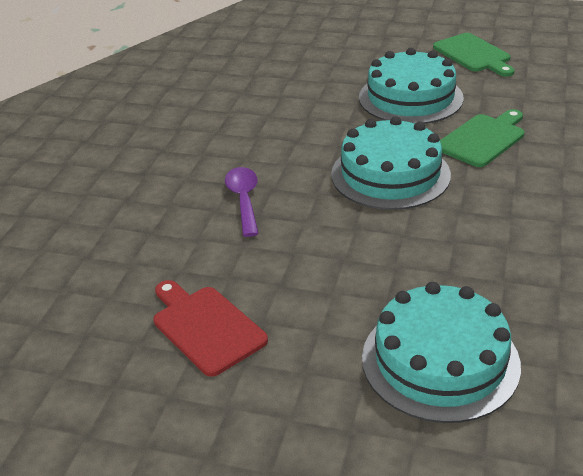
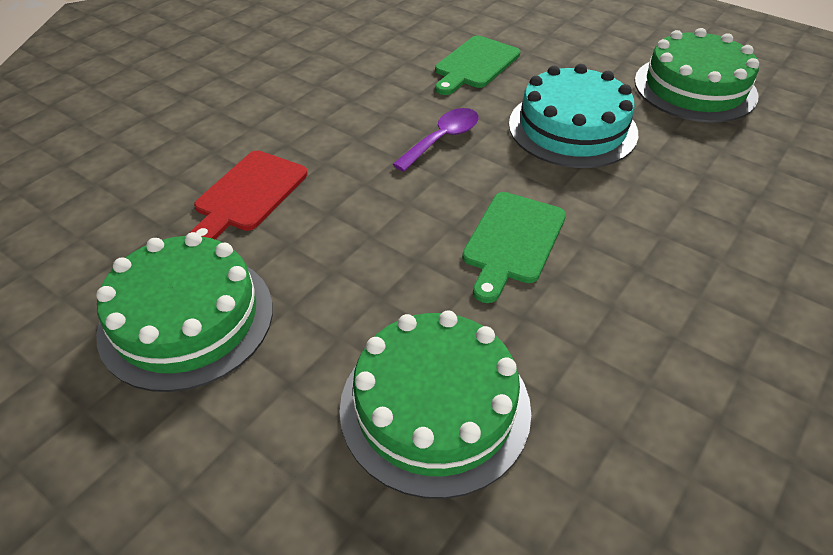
green cake: none = 0 -> [96,232,273,392] [340,310,531,499] [634,28,759,122] = 3
turquoise cake: [331,116,451,210] [359,48,464,124] [362,282,521,423] = 3 -> [509,64,638,168] = 1

